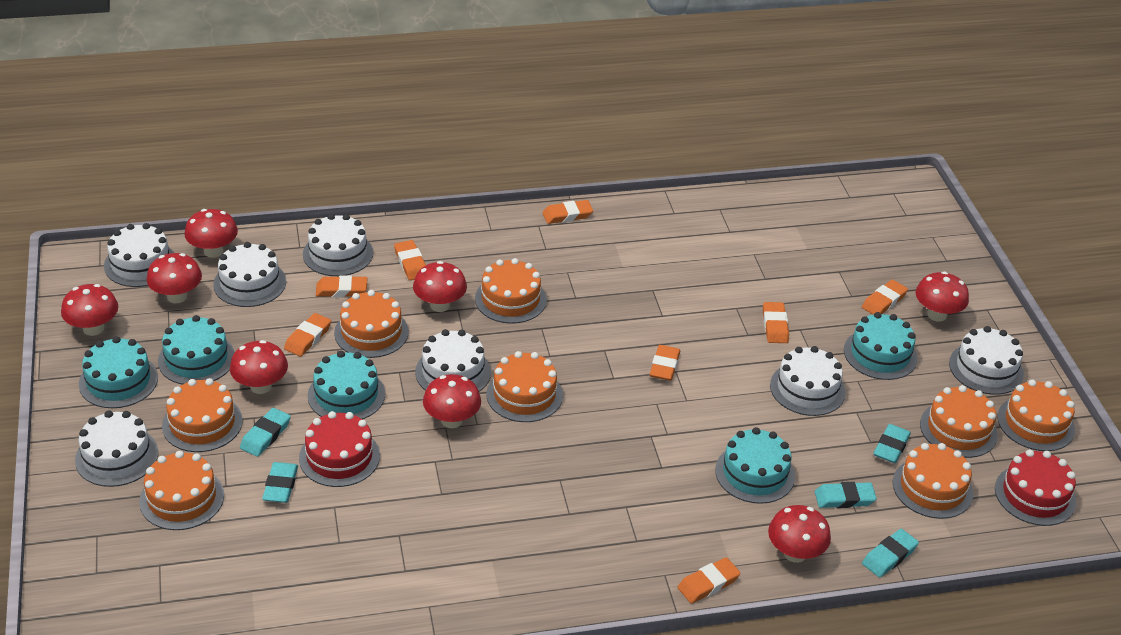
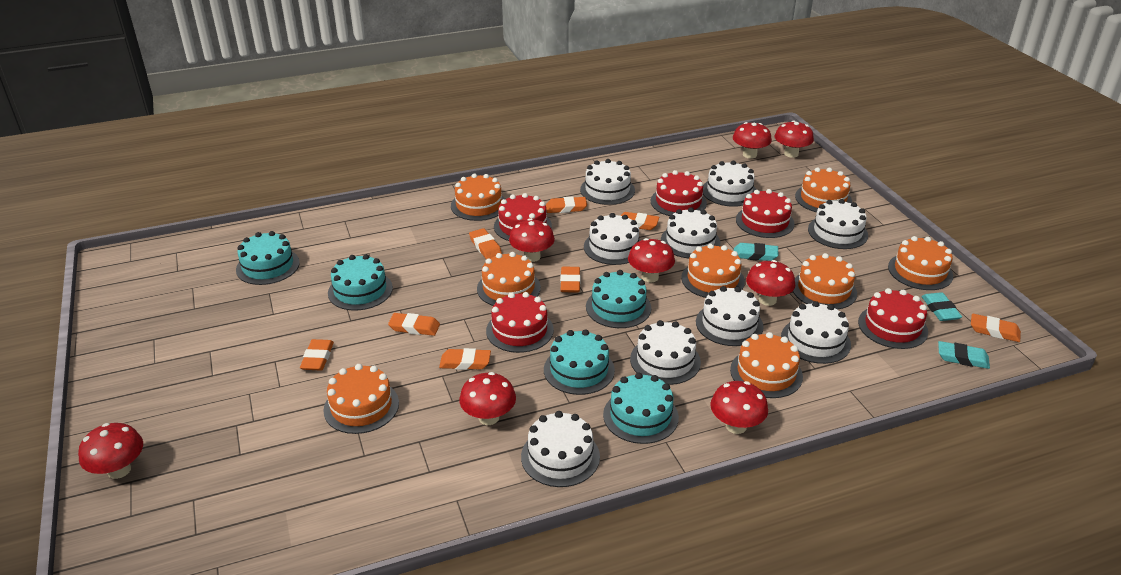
red cake: [299,411,380,487] [995,450,1076,526] = 2 -> [486,292,554,353] [494,193,552,241] [651,170,707,216] [736,189,795,238] [858,288,928,349] = 5
turquoise eraser: [240,408,291,457] [262,462,298,503] [815,482,877,508] [862,529,919,577] [873,424,911,463] = 5 -> [734,243,778,261] [921,292,962,321] [938,341,990,369] = 3
white cake: [75,410,158,487] [104,223,174,287] [213,242,286,307] [303,214,373,276] [415,329,491,392] [770,346,845,416] [949,326,1024,395] = 7 -> [521,411,600,487] [580,159,635,205] [584,213,641,265] [630,320,701,385] [661,207,721,259] [696,286,764,346] [703,161,756,207] [781,301,851,364] [808,199,868,249] = 9

